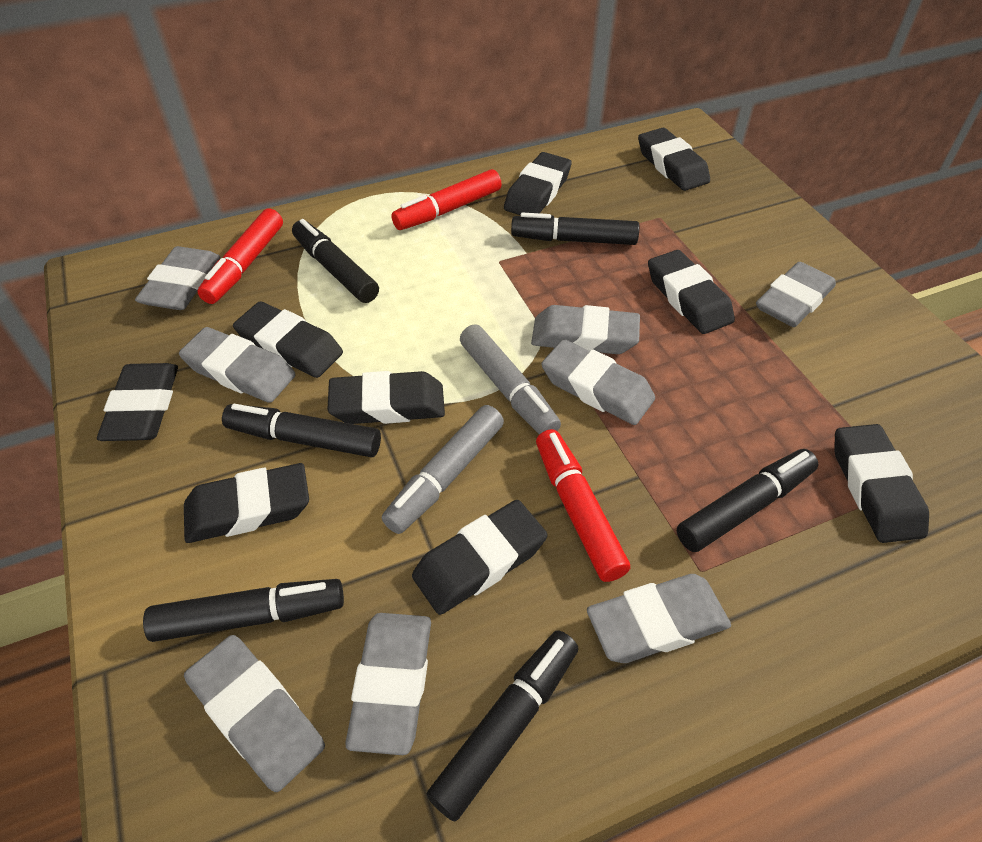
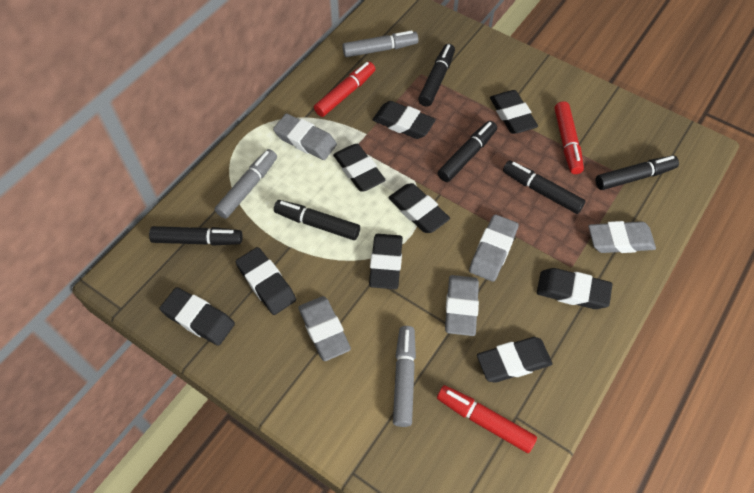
grey eraser: [135,246,220,310] [179,327,296,403] [184,635,325,792] [346,613,431,755] [531,305,640,354] [541,339,655,425] [587,574,731,663] [756,262,836,327] = 8 -> [273,114,337,160] [298,296,351,361] [445,275,479,336] [469,214,519,282] [588,221,656,253] = 5
grey marker: [382,405,504,534] [460,324,561,434] = 2 -> [214,149,277,219] [342,31,419,57] [393,326,416,427] = 3

